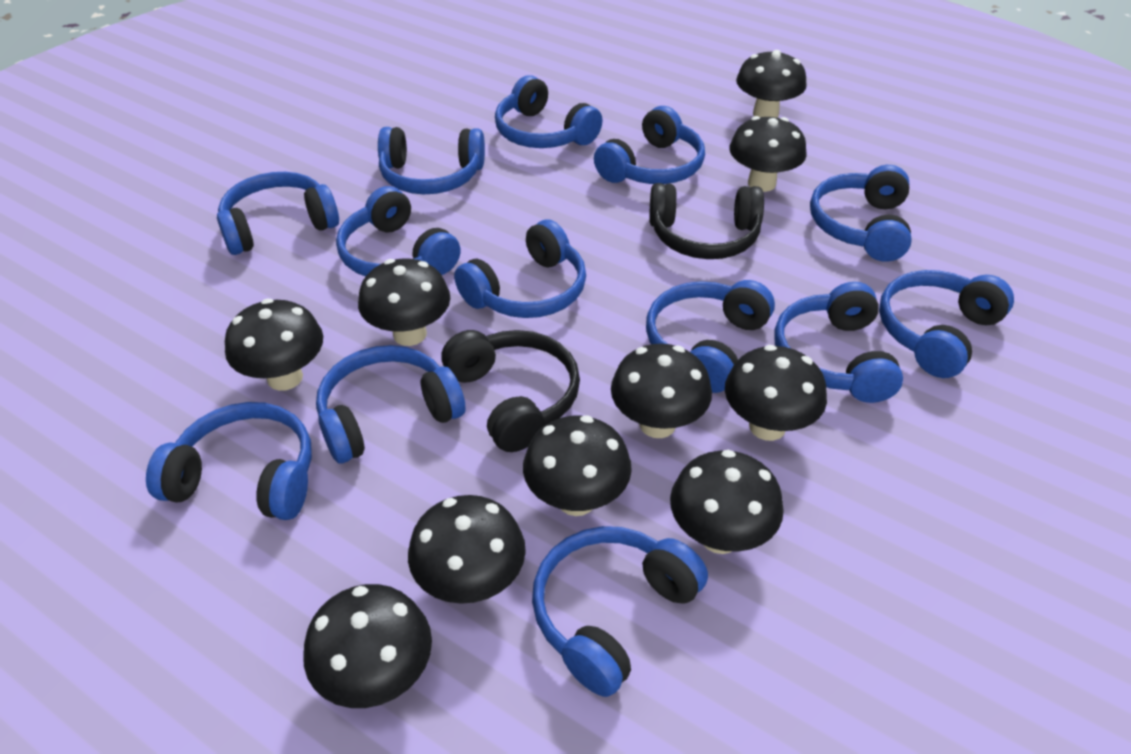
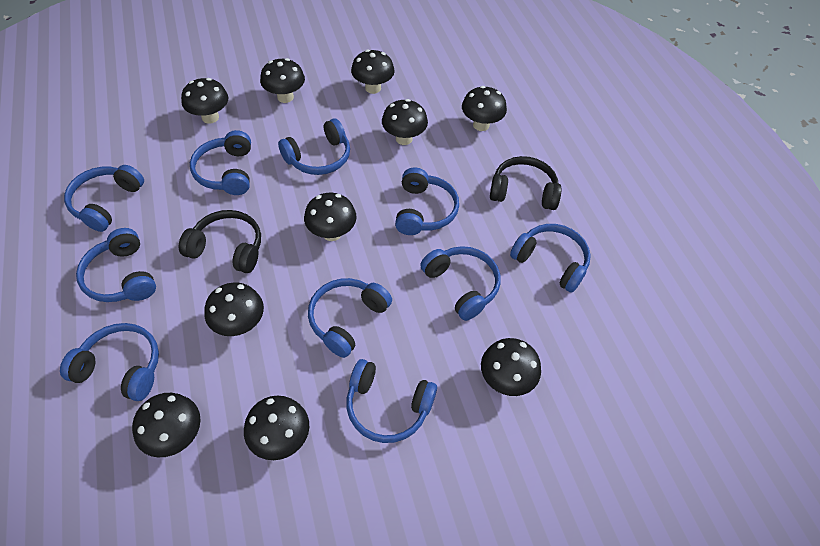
blue headphones: [146,402,312,520] [217,172,339,255] [316,345,465,463] [336,186,461,277] [378,127,485,194] [454,219,586,318] [495,75,602,148] [532,526,708,697] [594,106,705,184] [646,280,775,393] [774,282,903,403] [810,165,912,262] [879,270,1014,378] = 13 -> [60,323,159,401] [64,165,144,232] [76,228,156,302] [190,130,251,195] [278,119,350,175] [308,278,392,358] [346,359,437,443] [395,167,459,235] [420,246,501,321] [510,224,591,292] = 10

